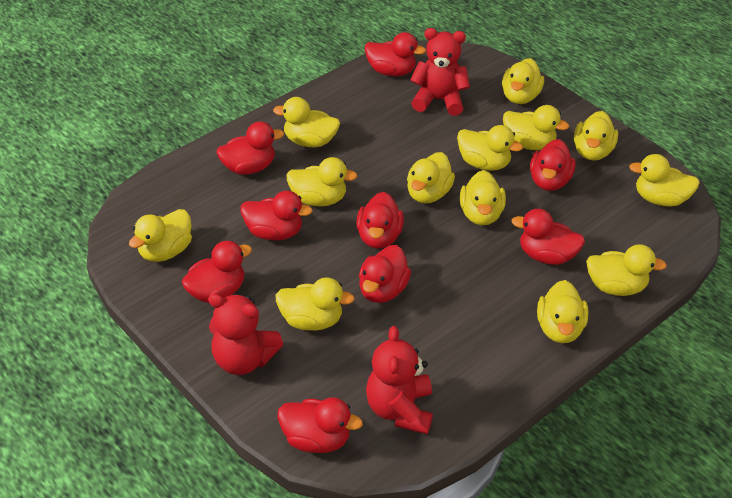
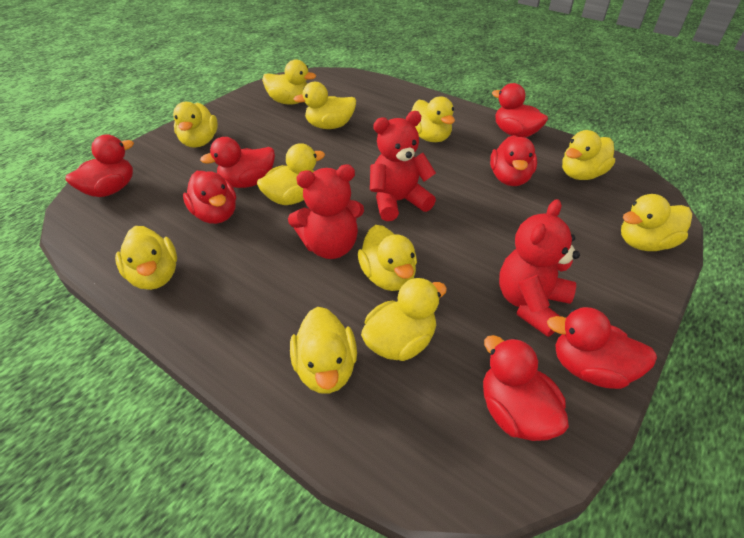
red duck: [182,241,252,303] [216,121,284,175] [241,191,313,241] [277,397,363,453] [356,192,404,249] [359,245,411,303] [365,32,426,76] [511,209,585,265] [530,139,576,191] = 9 -> [66,135,134,197] [183,171,236,224] [200,137,275,188] [483,335,569,441] [490,135,537,186] [492,83,548,138] [547,307,657,389] = 7
yellow duck: [129,209,192,262] [273,97,340,147] [276,278,355,331] [286,157,358,207] [407,152,455,204] [457,125,523,171] [460,170,506,225] [502,58,544,104] [503,105,569,150] [537,280,589,343] [574,111,618,161] [586,244,667,296] [629,154,700,207] = 13 -> [115,226,177,290] [173,102,218,148] [257,143,325,205] [262,59,316,105] [290,307,357,394] [294,82,356,129] [358,225,417,291] [361,278,447,361] [412,96,455,142] [562,130,615,180] [621,194,692,251] = 11

